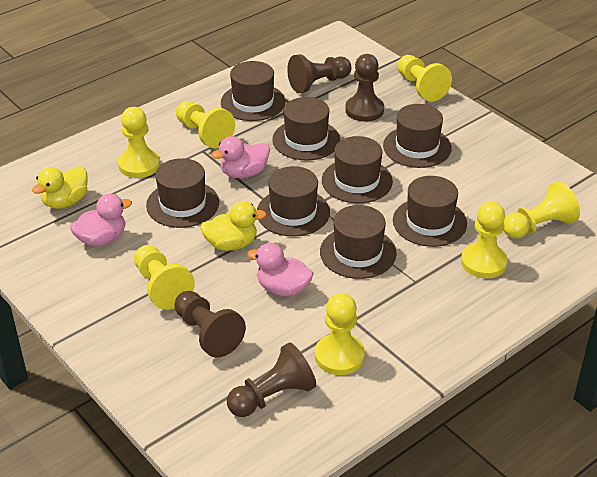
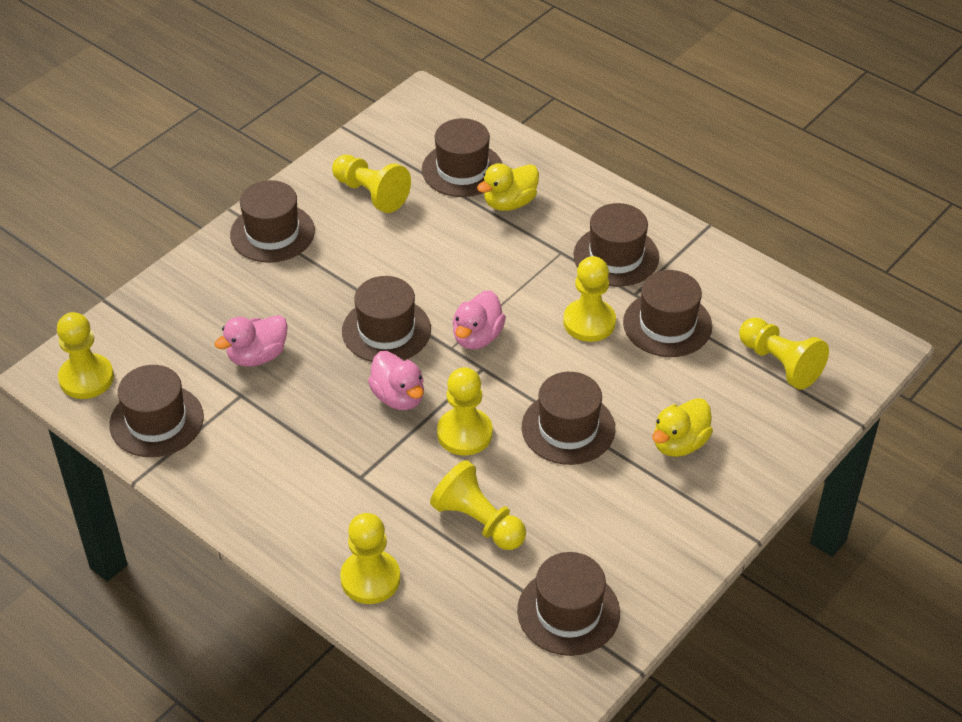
brown pawn: [174,291,246,358] [227,342,316,417] [287,54,351,93] [345,54,384,122] = 4 -> none = 0

